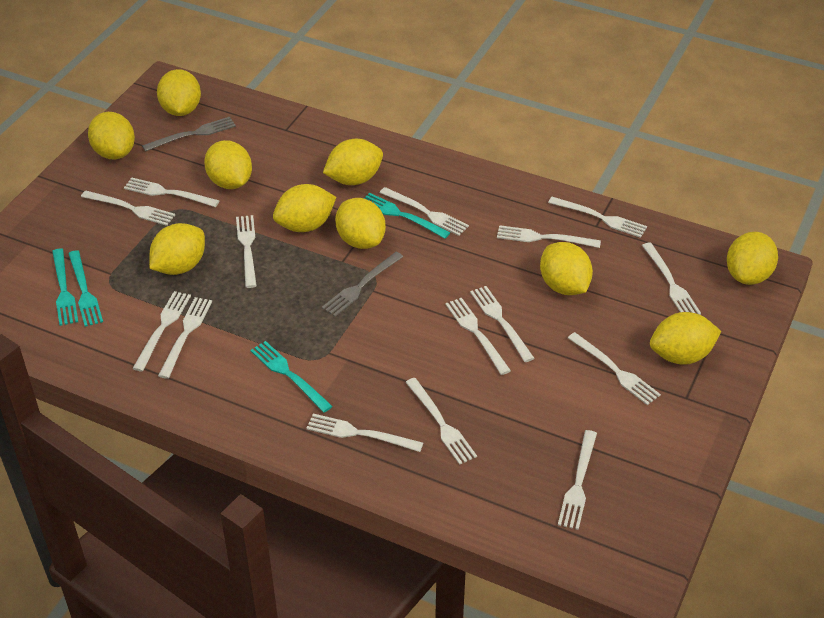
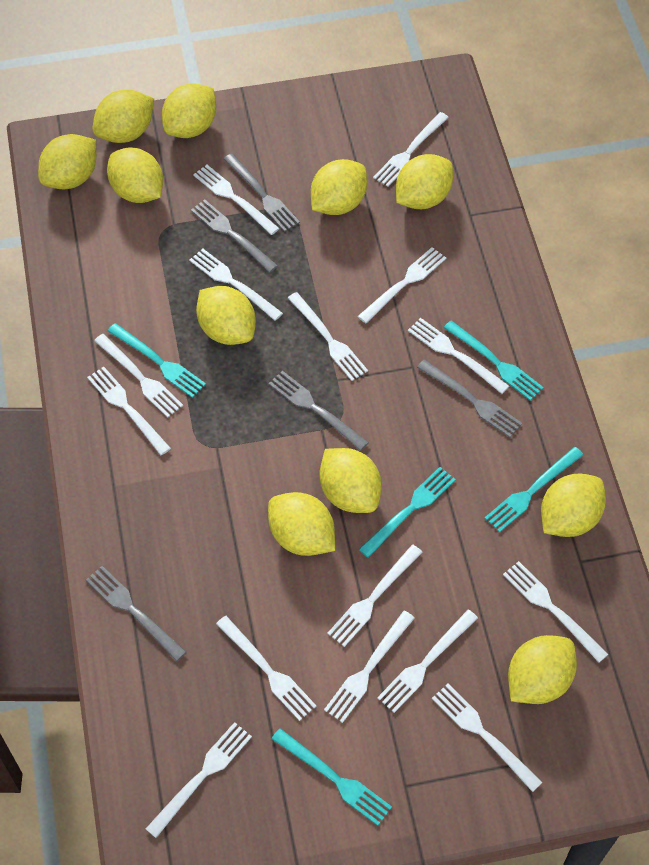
grey fork: [142,117,236,152] [322,252,403,317] = 2 -> [86,566,186,661] [191,200,278,273] [224,154,300,232] [269,371,369,451] [417,360,522,437] = 5
turquoise fork: [52,248,78,326] [68,250,103,327] [250,341,333,413] [364,193,451,239] = 4 -> [108,323,206,398] [271,728,392,826] [359,467,456,558] [444,320,544,401] [485,447,583,532] = 5
yellow lemon: [88,112,135,159] [149,223,205,275] [157,69,201,116] [204,140,252,189] [273,184,336,232] [323,139,383,185] [335,198,386,249] [540,242,593,295] [650,312,721,365] [727,232,778,285] = 10 -> [38,134,96,189] [92,90,154,143] [107,147,163,203] [162,83,216,138] [196,286,256,345] [268,492,335,556] [311,159,367,215] [320,448,382,513] [396,154,453,209] [508,635,577,704] [541,474,606,537] = 11

